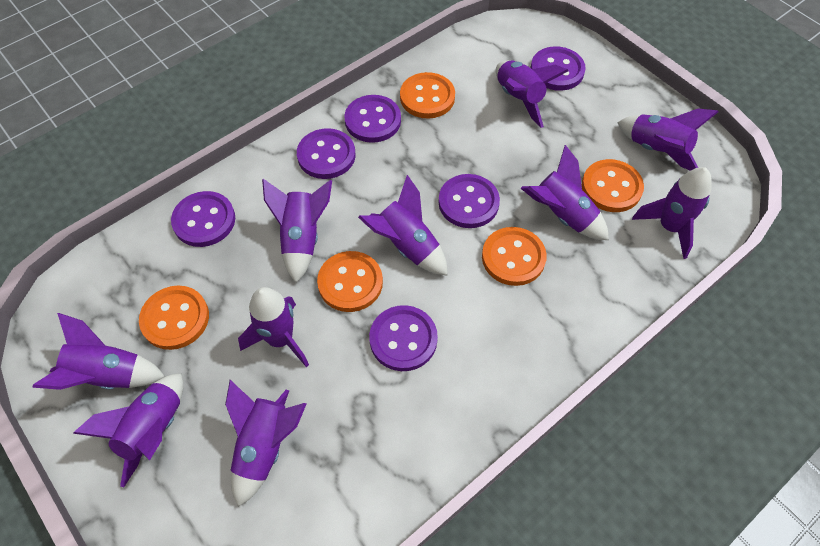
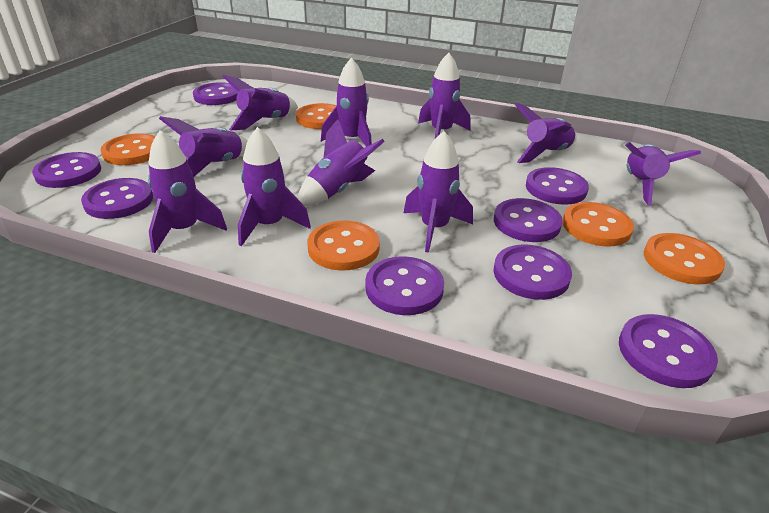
purple button: [171,191,235,247] [297,128,356,179] [344,95,401,143] [369,305,438,371] [439,174,500,228] [530,46,586,91] = 6 -> [32,152,101,188] [81,178,153,219] [193,82,238,105] [365,256,444,315] [494,198,563,242] [494,245,572,300] [526,167,589,205] [619,314,718,388] = 8

